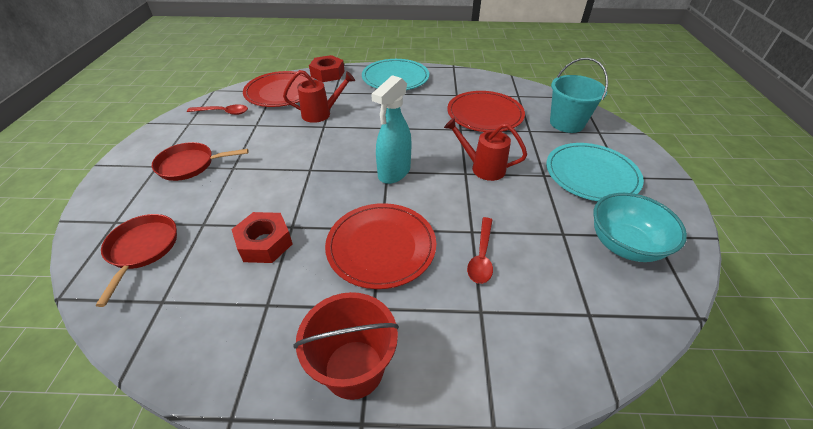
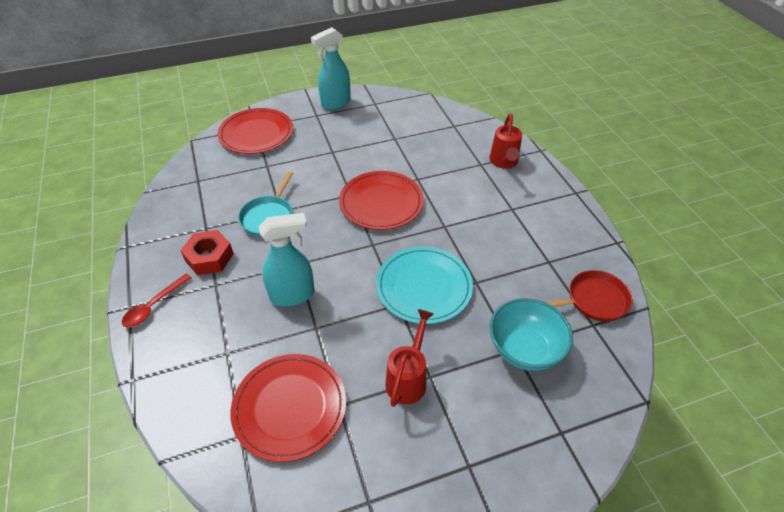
red bucket: [293,292,399,400] = 1 -> none = 0
red nut: [231,212,293,263] [309,55,345,82] = 2 -> [180,230,234,275] = 1
red pan: [96,214,177,307] [152,142,249,181] = 2 -> [546,270,632,321] = 1
red spoon: [187,104,248,115] [467,217,493,284] = 2 -> [122,274,192,327] = 1
turquoise bucket: [550,58,608,133] = 1 -> none = 0
turquoise pan: none = 0 -> [238,171,293,237] = 1
turquoise plate: [362,59,429,90] [546,143,644,201] = 2 -> [376,247,473,324] = 1
turquoise spray bottle: [371,75,411,184] = 1 -> [259,213,315,307] [311,27,351,110] = 2

